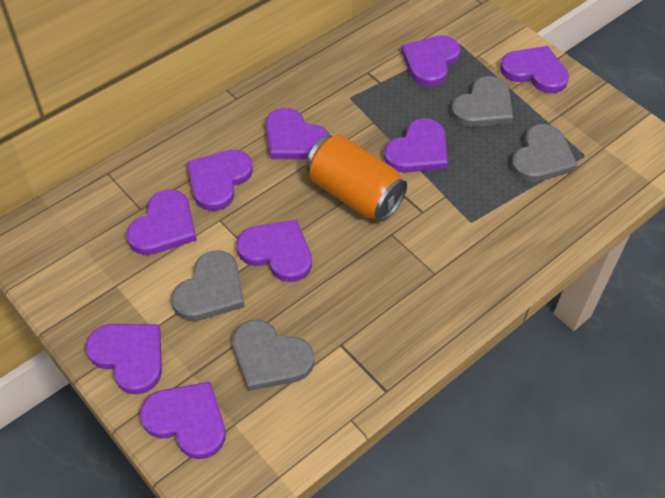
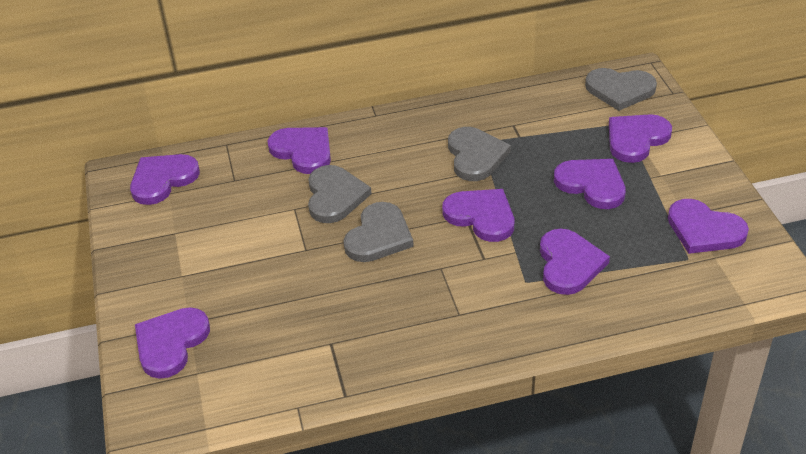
orange can: [306,135,407,222] = 1 -> none = 0
purple heart: [86,324,162,394] [126,189,197,255] [140,381,226,459] [187,150,253,211] [236,220,312,282] [266,108,329,159] [384,118,448,173] [401,35,461,87] [500,46,569,93] = 9 -> [130,154,200,205] [135,307,210,379] [267,127,331,174] [442,189,514,242] [540,229,610,295] [554,159,626,209] [609,114,672,163] [668,199,749,254] = 8

